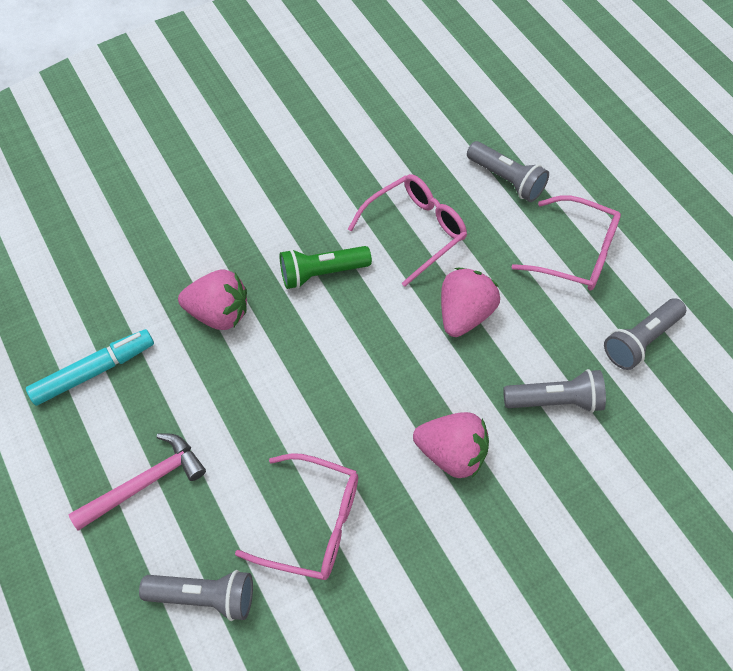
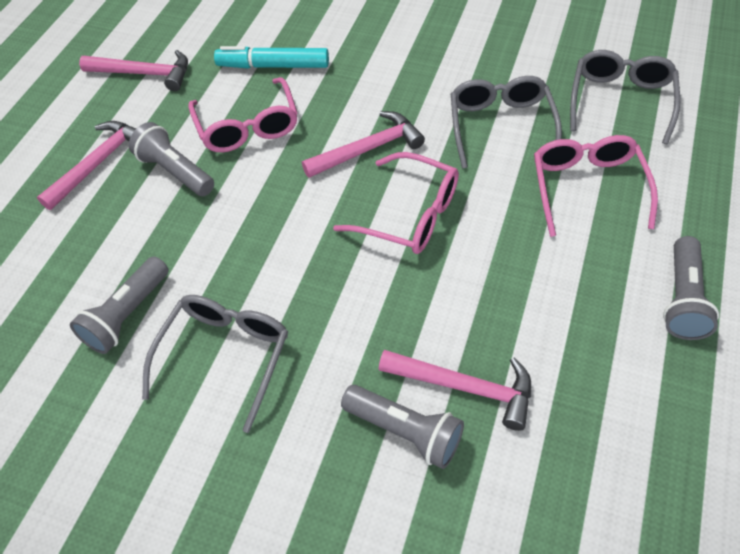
green flashlight: [280,246,372,289] = 1 -> none = 0
grey glasses: none = 0 -> [142,295,288,433] [451,76,562,169] [570,50,680,144] = 3
pink hammer: [68,433,206,531] = 1 -> [37,121,136,210] [79,50,188,91] [302,111,425,178] [379,350,531,431] = 4
pink strawberry: [178,270,247,330] [413,412,489,478] [441,267,500,337] = 3 -> none = 0

